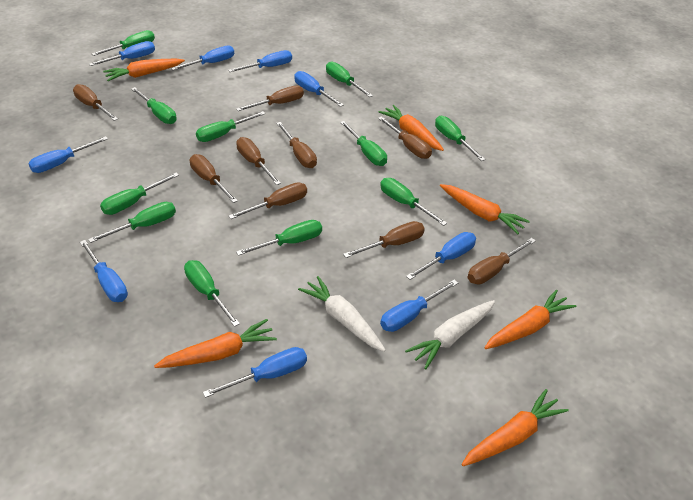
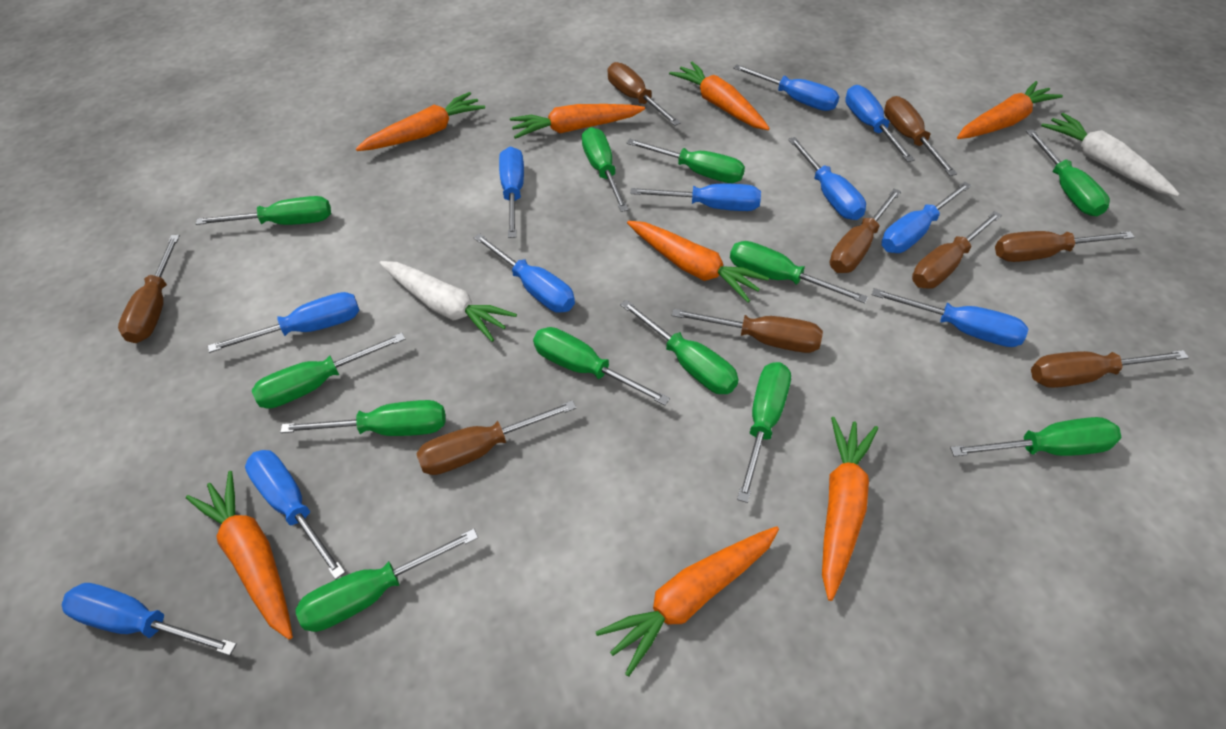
blue screwdriver: [28,136,108,173] [80,240,128,302] [89,41,155,66] [171,46,234,70] [203,347,307,398] [228,50,292,72] [294,71,344,107] [380,279,458,332] [406,232,476,280] = 9 -> [62,583,237,655] [208,292,359,353] [245,450,345,580] [474,234,575,313] [499,147,524,238] [630,184,761,211] [733,64,839,111] [788,137,866,220] [845,85,915,162] [872,288,1028,347] [882,182,972,253] = 11
green screwdriver: [88,202,176,243] [92,30,155,56] [100,173,179,215] [131,87,177,124] [184,260,240,327] [196,111,266,142] [236,220,322,256] [326,61,373,97] [340,121,387,166] [380,178,447,226] [435,116,485,161] = 11 -> [196,196,331,225] [252,333,405,409] [280,400,445,436] [295,528,478,632] [533,327,670,405] [582,127,629,212] [620,300,739,394] [627,139,745,183] [730,241,868,303] [737,362,791,503] [950,417,1121,457] [1026,129,1110,216] = 12
orange carrot: [103,59,185,81] [154,319,277,368] [379,105,444,151] [440,184,530,234] [462,389,569,466] [484,289,577,349] = 6 -> [186,471,293,639] [356,92,485,151] [510,104,645,139] [596,526,779,677] [627,221,769,302] [669,62,770,130] [822,417,878,601] [957,81,1063,139] = 8

